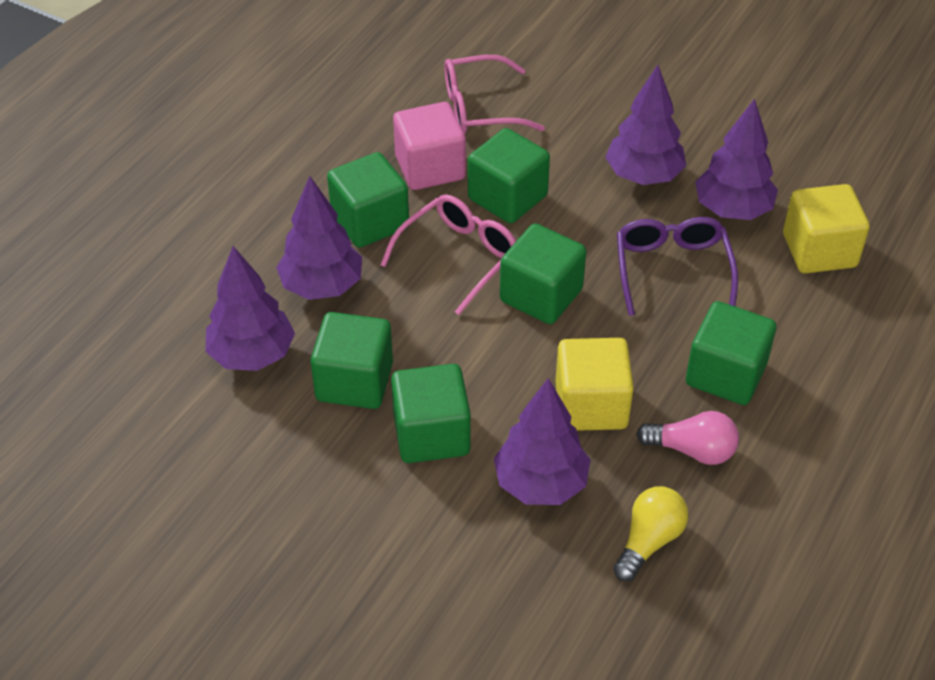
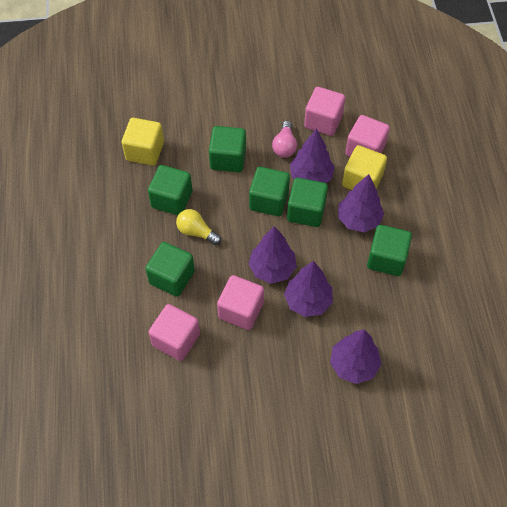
pink cube: [393,102,466,190] = 1 -> [148,304,200,361] [217,275,264,330] [304,87,345,136] [345,115,390,157] = 4
pink glasses: [381,194,516,315] [444,55,545,134] = 2 -> none = 0
purple glasses: [617,217,738,316] = 1 -> none = 0

